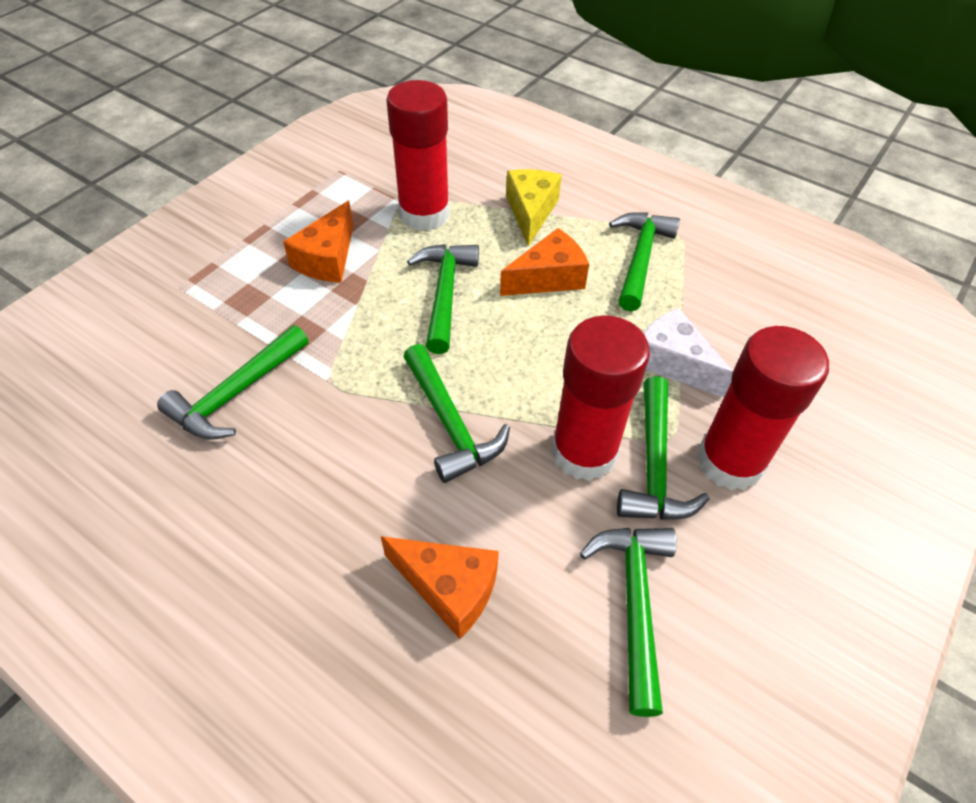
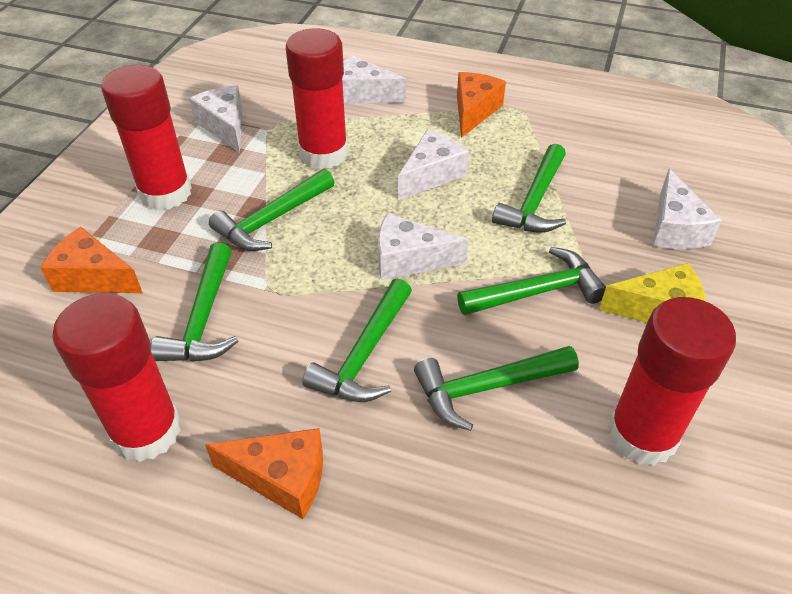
red glue stick: [386,80,450,231] [552,316,650,481] [697,326,829,490] = 3 -> [52,293,181,462] [101,65,192,210] [286,28,348,169] [608,297,736,466] = 4
white cheese: [643,308,733,397] = 1 -> [189,86,242,153] [342,55,406,104] [378,213,469,280] [398,130,469,200] [653,169,722,249] = 5

